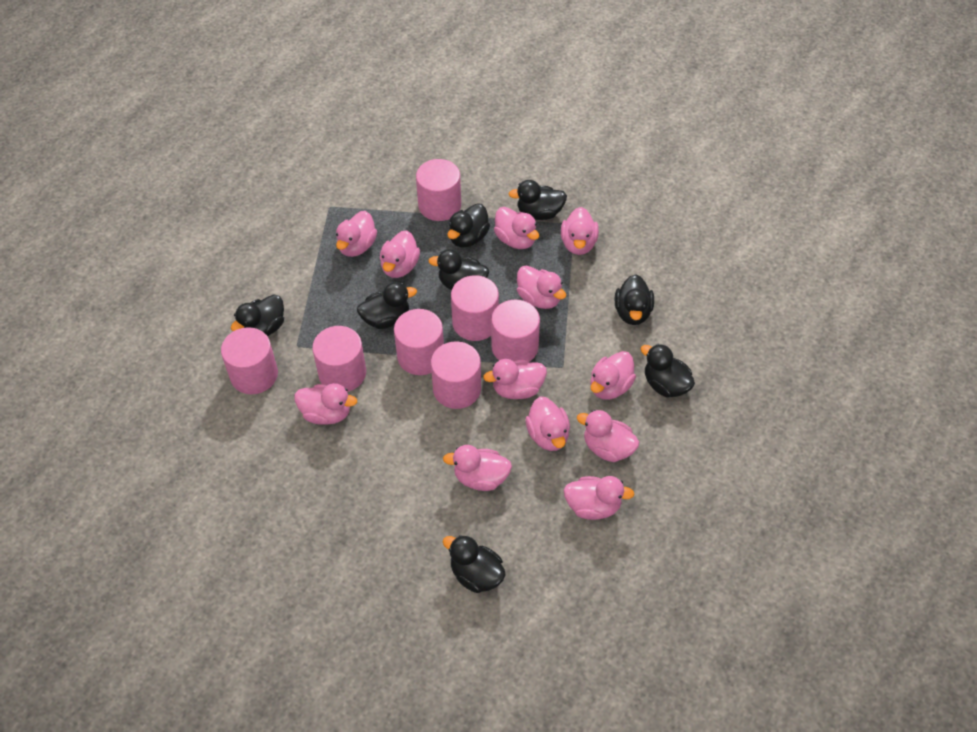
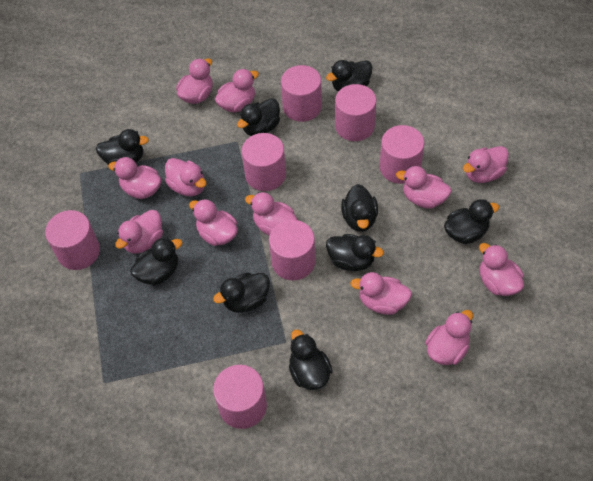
black duck: [231,294,284,336] [357,282,417,329] [428,249,489,290] [443,535,506,593] [448,204,490,247] [509,180,567,220] [614,274,654,325] [641,344,695,397] = 8 -> [96,129,149,165] [130,237,182,285] [213,272,270,313] [237,98,280,136] [289,330,333,390] [326,60,373,92] [326,234,384,271] [341,184,378,232] [444,199,499,244] = 9

